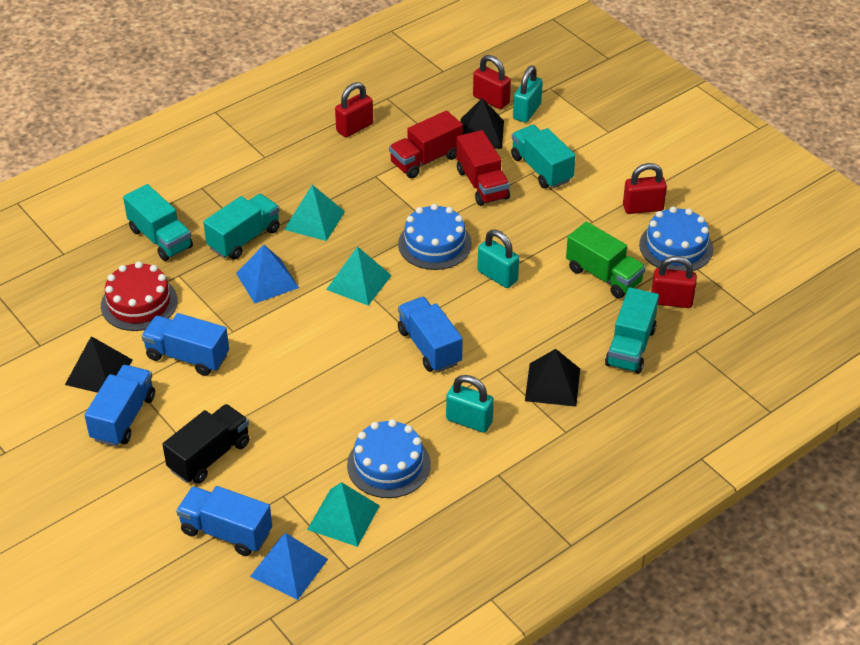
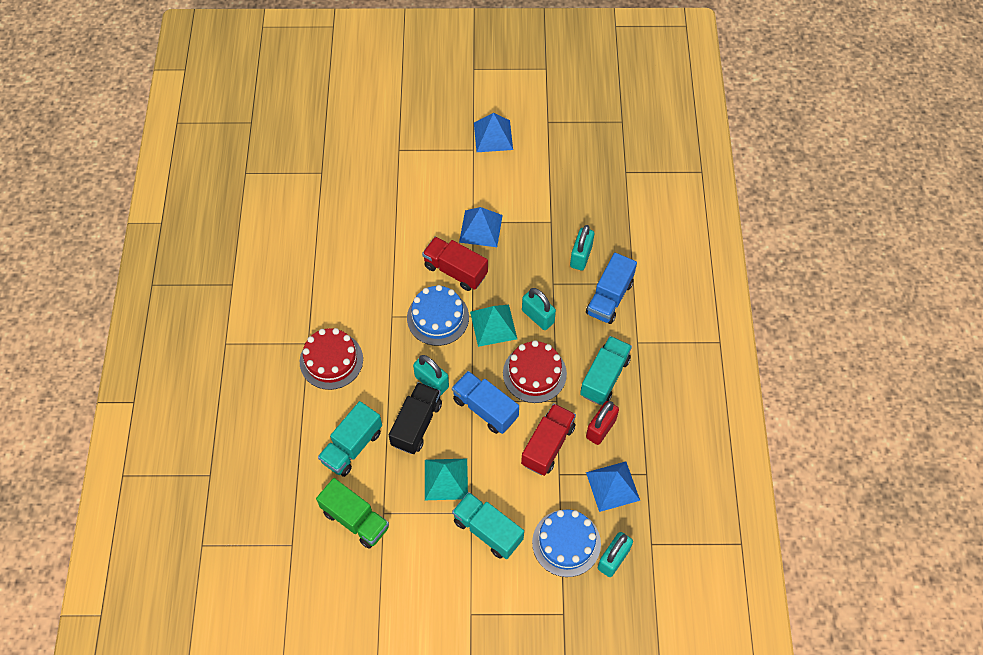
black pyramid: [65,336,132,393] [460,98,504,149] [525,349,580,407] = 3 -> none = 0
blue cake: [347,419,431,498] [398,204,472,270] [639,206,713,271] = 3 -> [407,285,469,346] [532,510,601,577] = 2
blue pyramid: [236,245,299,303] [250,533,328,600] = 2 -> [459,207,503,247] [474,113,513,152] [586,461,640,512] = 3
blue truck: [84,365,155,447] [142,313,229,376] [176,486,272,556] [398,297,463,373] = 4 -> [452,371,519,434] [586,253,637,324] = 2
red cake: [101,261,178,331] = 1 -> [300,328,363,390] [503,340,567,403] = 2
red padlock: [335,82,373,138] [473,55,511,109] [623,163,667,214] [651,256,697,308] = 4 -> [586,401,619,445] = 1
turquoise padlock: [446,375,494,433] [477,230,519,288] [513,66,543,123] = 3 -> [413,355,449,396] [522,288,556,330] [570,225,594,271] [597,532,633,577] = 4
turquoise pyramid: [284,185,345,241] [307,482,380,547] [326,246,392,306] = 3 -> [425,459,468,500] [470,305,517,347] = 2
turquoise truck: [123,184,193,261] [203,194,280,259] [511,125,576,189] [605,287,659,374] = 4 -> [318,401,382,477] [452,492,524,559] [580,336,632,405] = 3

